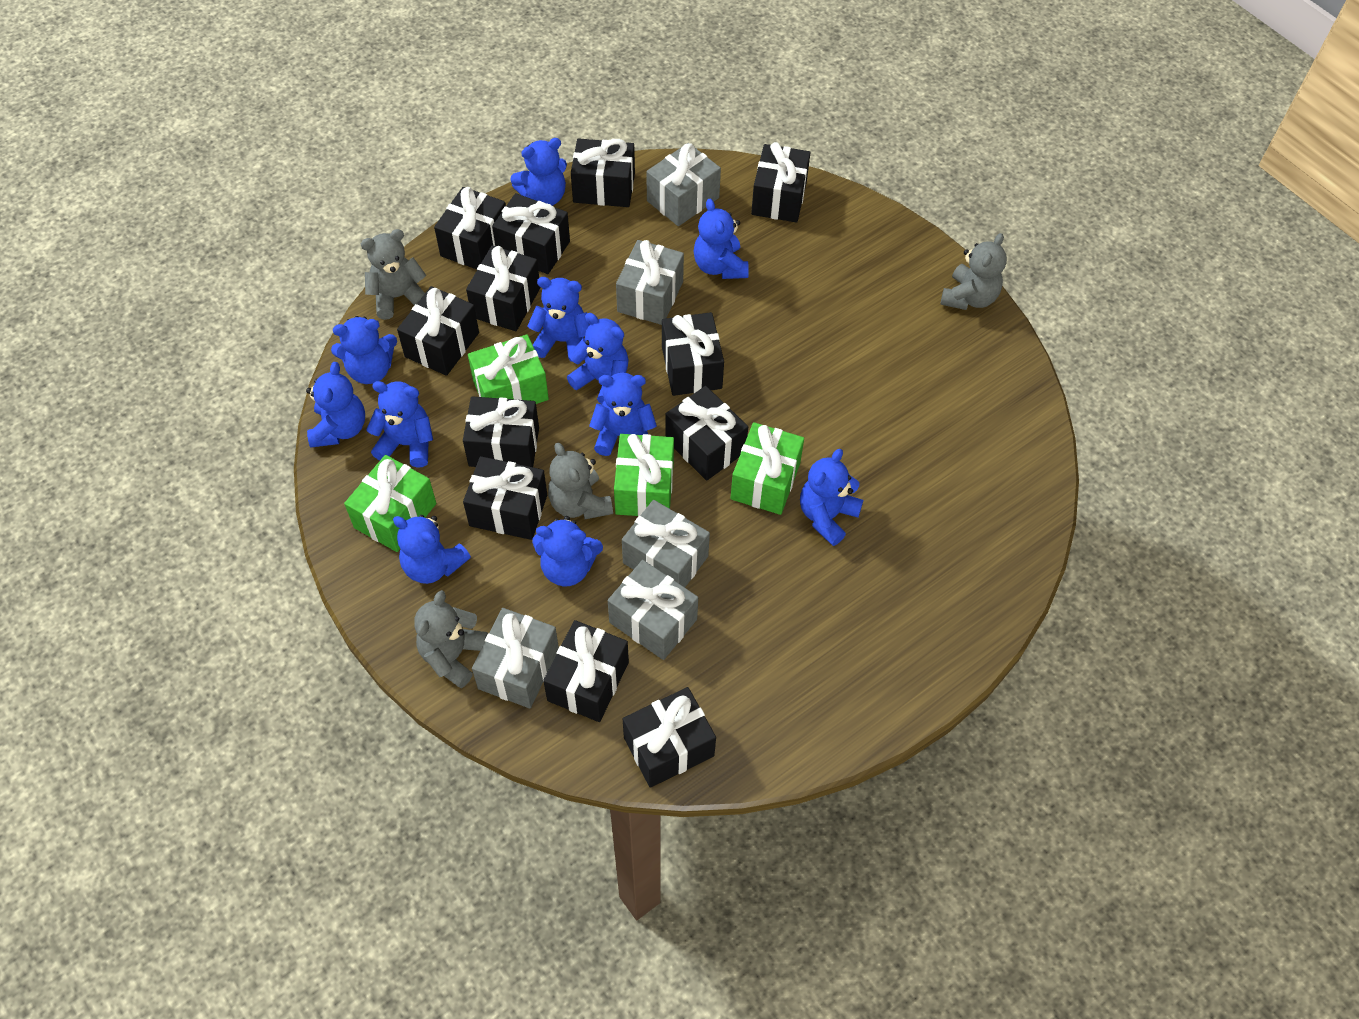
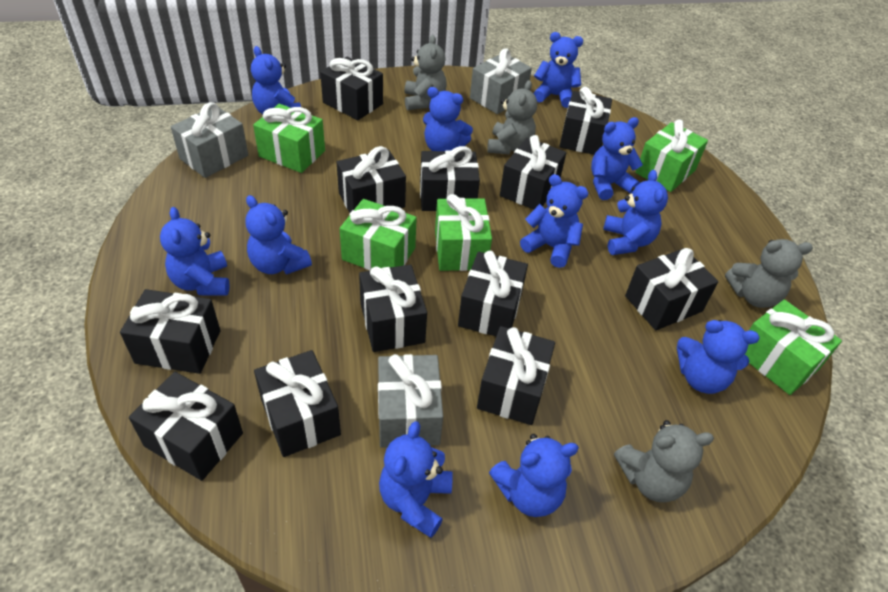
green gift: [344,455,436,552] [468,335,549,404] [614,434,674,516] [730,422,804,515] = 4 -> [253,104,325,173] [340,199,417,270] [435,194,492,271] [635,120,708,192] [745,299,842,395] = 5
grey gift: [472,608,559,709] [608,560,698,660] [616,240,684,325] [622,500,710,587] [646,143,721,226] = 5 -> [171,102,248,178] [378,354,443,448] [470,48,532,114] = 3

